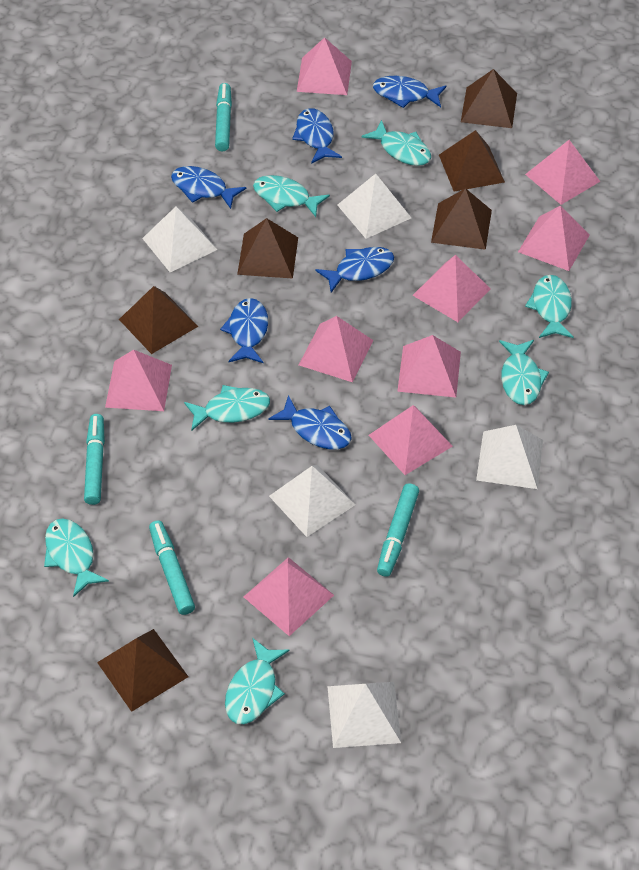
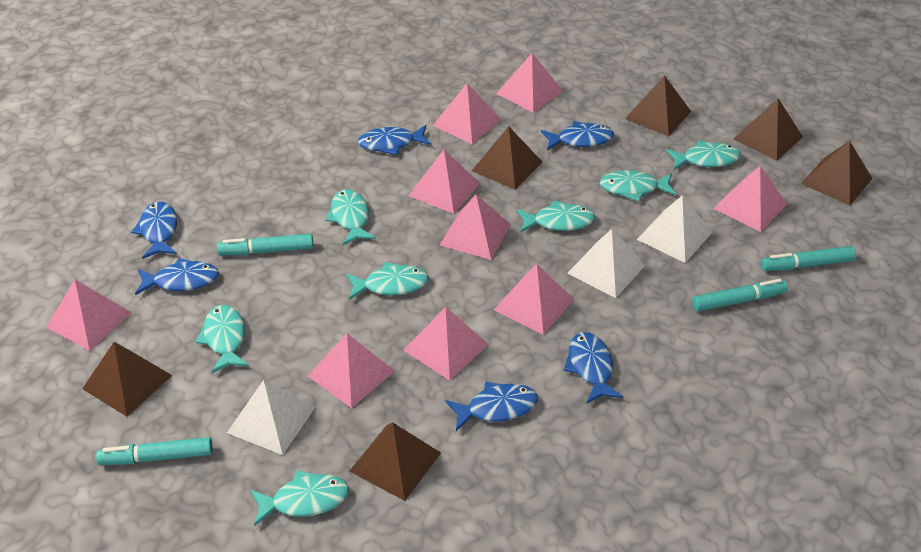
white pyramid: [142,207,217,272] [269,465,356,537] [327,682,401,748] [337,174,411,239] [476,425,543,489] = 5 -> [227,380,315,455] [567,229,645,298] [637,195,712,263] = 3

